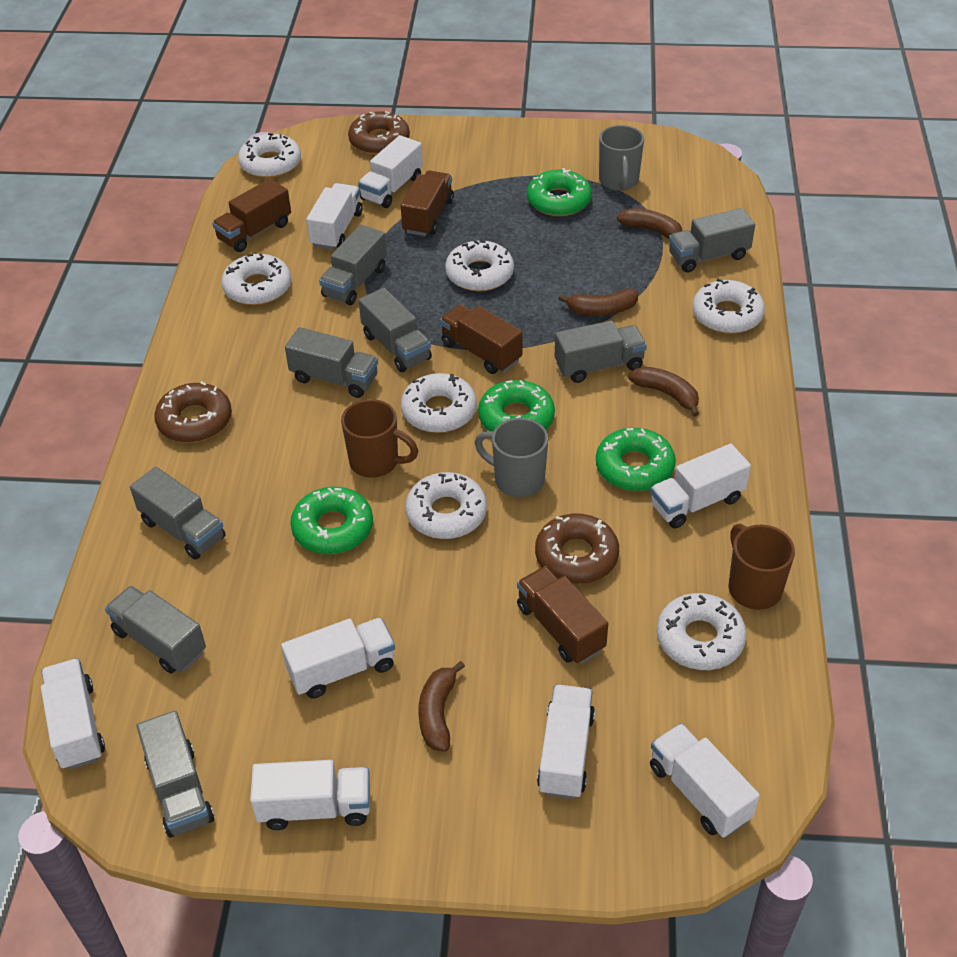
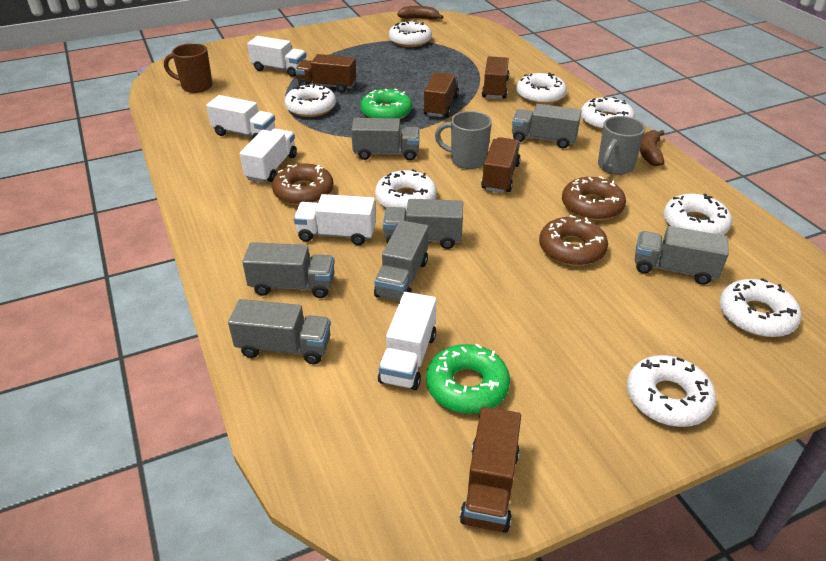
brown banana: [418,661,465,752] [558,289,638,316] [617,208,682,239] [628,366,699,417] = 4 -> [397,6,443,20] [640,130,664,166] = 2
brown mug: [341,399,418,478] [728,524,795,610] = 2 -> [164,43,213,93] = 1
brown truck: [212,179,291,252] [401,170,454,236] [440,305,523,374] [517,566,608,664] = 4 -> [295,54,356,93] [423,72,459,117] [460,407,521,533] [481,137,521,193] [482,56,509,99] = 5
green donut: [290,487,373,554] [478,380,555,432] [527,168,592,216] [596,428,676,491] = 4 -> [361,88,412,119] [426,344,510,414] = 2
grey truck: [105,585,206,674] [130,467,225,560] [136,711,214,837] [285,327,378,398] [319,225,387,305] [358,288,432,372] [555,321,647,383] [669,208,755,273] = 8 -> [228,299,331,364] [242,242,335,298] [351,118,420,161] [374,220,428,301] [383,199,463,249] [512,104,581,148] [635,226,729,285] = 7
white donut: [222,253,291,305] [238,133,301,178] [401,373,477,433] [405,472,487,539] [445,240,514,292] [657,593,747,670] [693,279,765,334] = 7 -> [285,84,336,117] [375,169,437,213] [389,21,432,47] [516,73,567,104] [581,97,635,131] [627,355,716,427] [663,194,732,235] [719,278,801,337] = 8
white truck: [41,659,105,770] [250,760,370,830] [281,618,395,698] [306,183,362,250] [358,135,423,208] [537,685,595,799] [650,444,751,529] [650,723,760,837] = 8 -> [206,95,275,139] [240,129,297,183] [247,36,306,77] [294,194,376,245] [378,292,436,390] = 5

